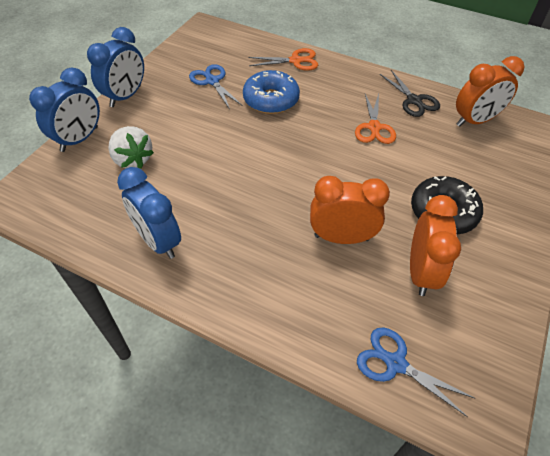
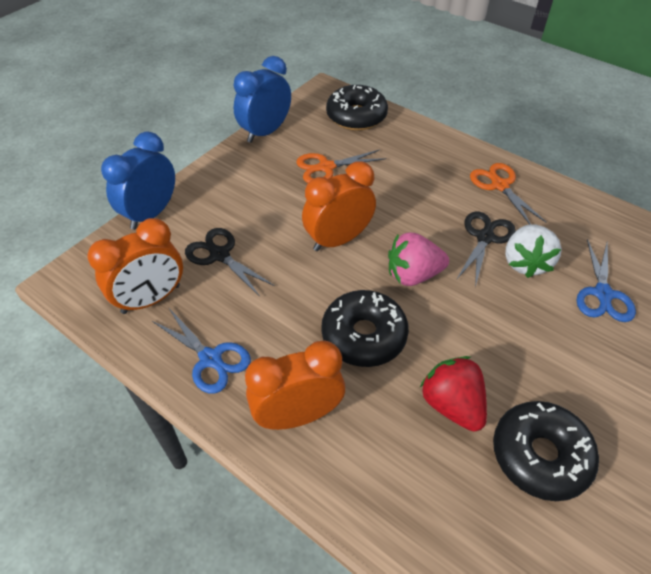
black donut: [411,176,483,234] = 1 -> [321,290,409,367] [326,85,388,130] [493,401,599,501] = 3
black scissors: [380,70,440,117] = 1 -> [185,228,275,297] [456,211,515,287] = 2
blue clock: [29,67,100,152] [87,27,144,107] [117,167,181,259] = 3 -> [101,131,175,230] [234,56,291,143] = 2
blue donut: [243,70,300,114] = 1 -> none = 0
pink strawberry: none = 0 -> [388,233,449,286] = 1
red strawberry: none = 0 -> [420,356,487,432] = 1

